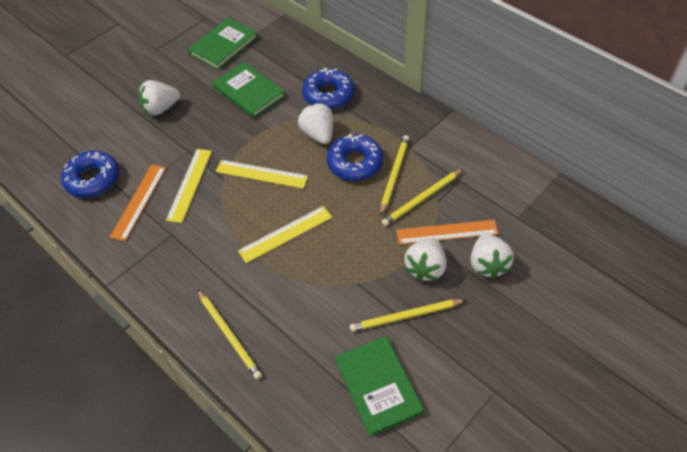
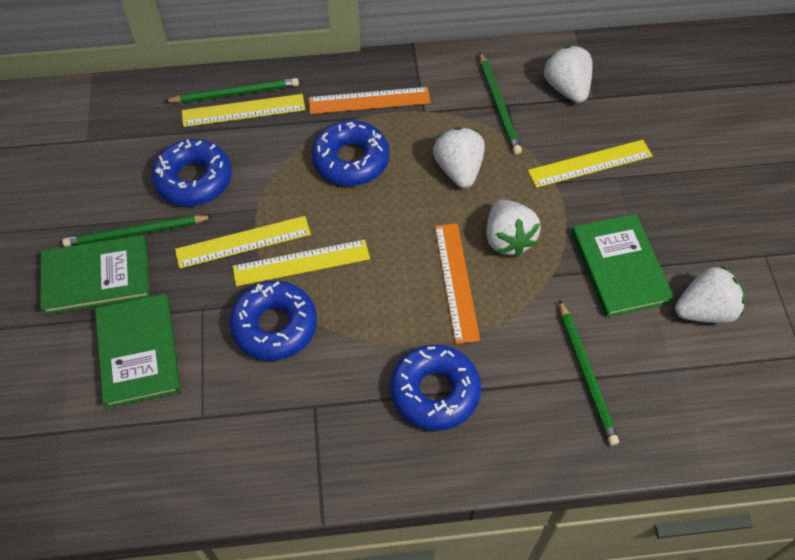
blue donut: [61,151,119,198] [302,68,354,109] [327,134,383,181] = 3 -> [151,139,232,206] [229,281,317,361] [312,120,389,186] [390,344,481,431] = 4
green pencil: none = 0 -> [62,215,213,247] [164,78,299,103] [479,52,522,154] [559,300,619,446] = 4
yellow pencil: [197,289,262,379] [350,299,466,332] [380,135,409,216] [382,169,463,226] = 4 -> none = 0
yellow ruler: [166,149,212,223] [216,160,308,189] [238,206,332,263] = 3 -> [175,216,311,269] [182,94,305,127] [232,240,370,286] [528,140,653,188] = 4

